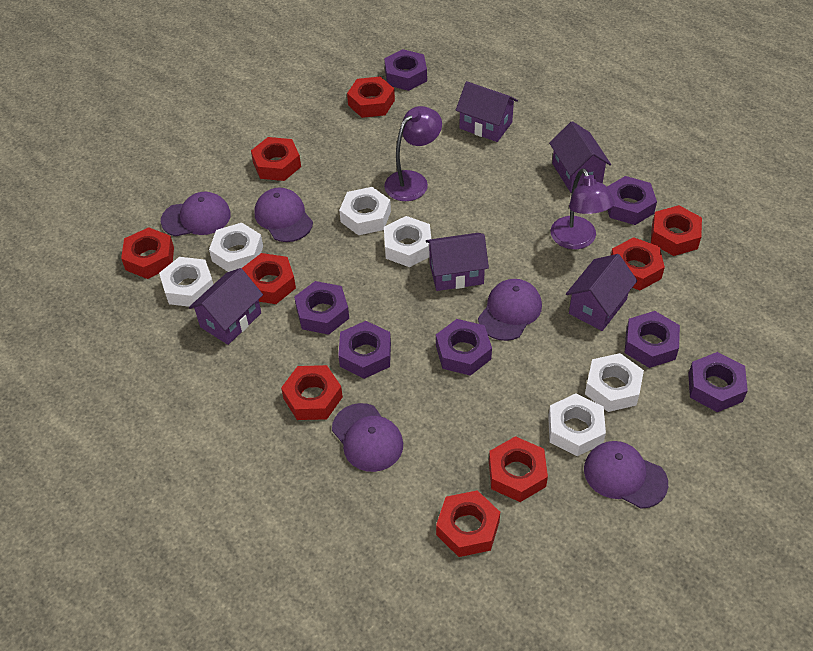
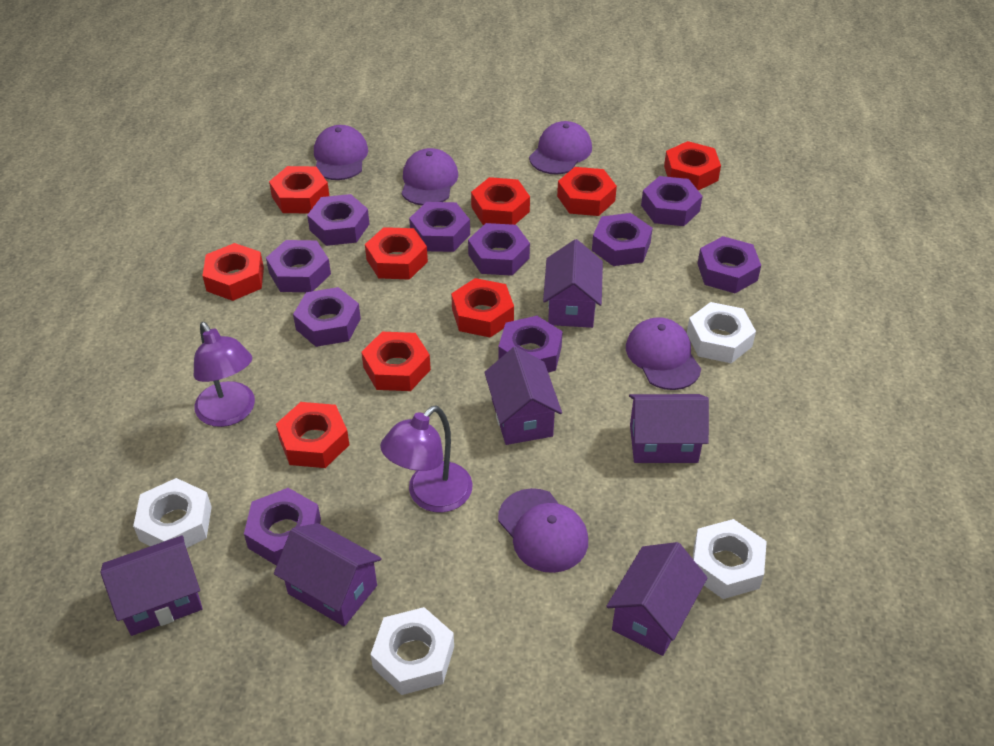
purple house: [189,268,263,345] [426,233,489,291] [456,81,518,142] [549,121,611,193] [566,254,637,331] = 5 -> [101,535,203,636] [274,523,382,626] [484,347,562,445] [543,239,603,328] [606,542,708,656] [629,394,709,463] = 6
purple nut: [294,281,349,335] [338,321,391,379] [384,49,427,91] [436,319,492,376] [607,176,657,225] [625,311,680,368] [688,352,748,412] = 7 -> [244,488,321,566] [266,240,331,292] [293,287,361,347] [307,194,369,246] [409,202,470,252] [468,223,530,276] [498,316,563,372] [592,213,653,266] [641,176,703,226] [697,236,761,293] = 10
white nut: [159,257,214,307] [209,223,263,272] [339,187,391,235] [384,216,431,267] [548,393,606,456] [585,353,644,412] = 6 -> [133,478,212,548] [371,607,454,695] [687,302,756,363] [692,519,767,599] = 4

